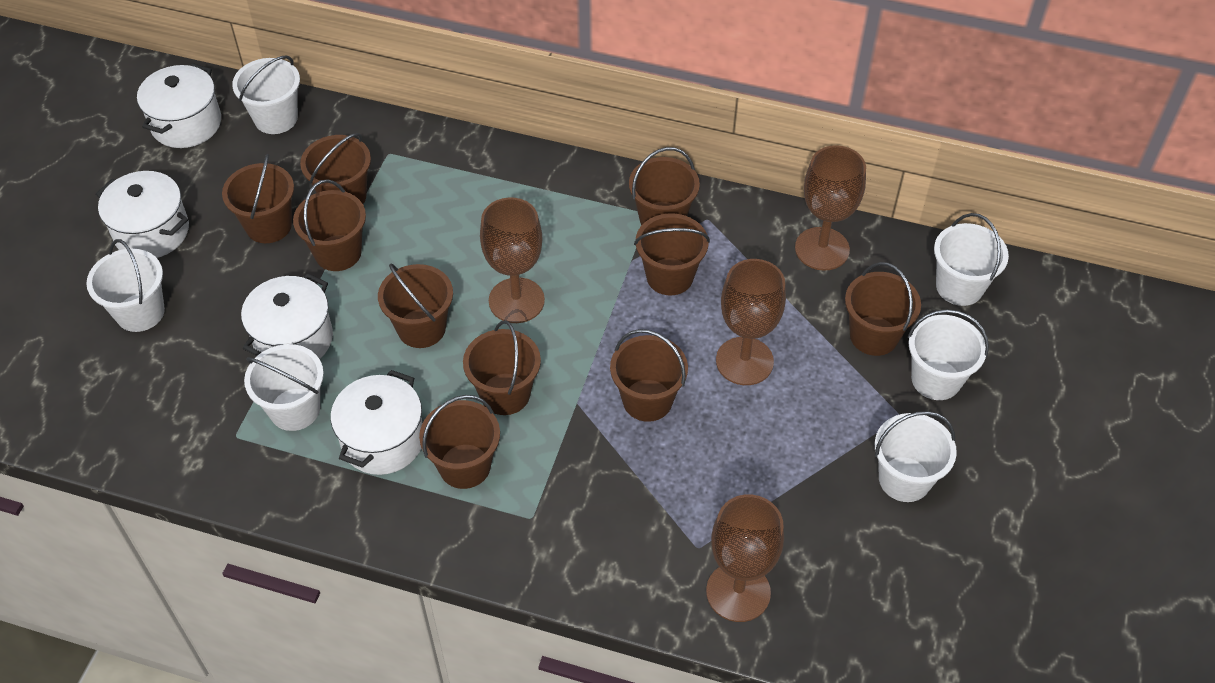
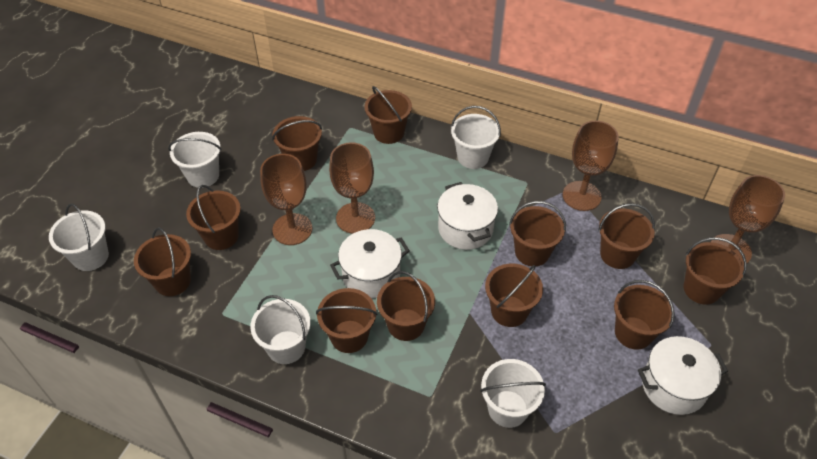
brown bucket: [222,154,294,243] [293,179,366,271] [300,133,371,204] [378,264,453,348] [419,395,500,489] [463,320,541,415] [610,329,688,422] [629,147,700,226] [634,213,710,296] [845,262,921,356] = 10 -> [134,228,191,296] [186,185,241,250] [272,116,322,171] [316,288,377,353] [364,86,412,144] [377,271,435,341] [485,264,543,327] [509,201,566,266] [598,203,655,269] [614,280,675,350] [683,237,747,305] = 11
white bucket: [86,239,165,332] [232,55,300,134] [244,344,324,431] [875,411,957,502] [908,309,989,400] [934,213,1009,306] = 6 -> [49,203,109,271] [168,132,222,188] [250,295,311,364] [451,106,501,169] [480,359,546,428] = 5
white pot: [96,171,189,258] [137,63,221,148] [241,273,333,359] [331,370,422,475] = 4 -> [330,229,410,298] [437,182,498,250] [638,336,728,415] = 3

